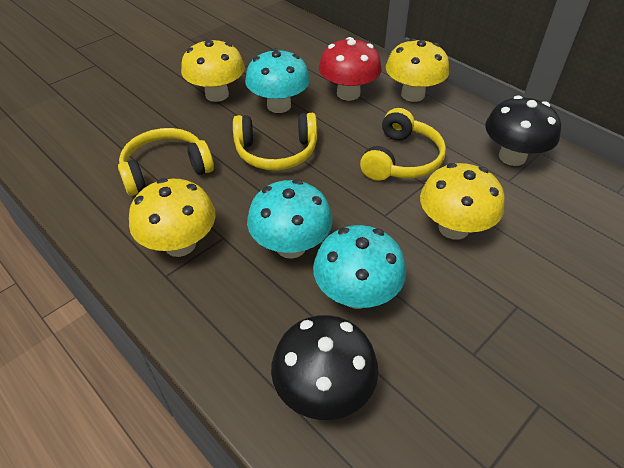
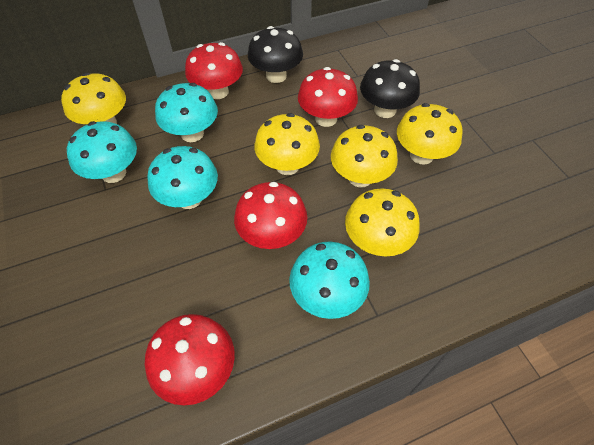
red mushroom: [319,37,382,101] = 1 -> [145,314,235,406] [185,42,243,99] [234,182,308,249] [298,67,358,127] = 4
turquoise mushroom: [245,48,310,113] [247,179,333,259] [313,225,406,309] = 3 -> [67,121,137,183] [147,146,218,209] [155,83,218,142] [289,241,370,319] = 4
yellow headphones: [118,128,214,196] [233,113,317,170] [360,108,446,181] = 3 -> none = 0
yellow mushroom: [129,178,216,257] [181,38,245,102] [386,38,449,102] [420,163,505,240] = 4 -> [61,73,126,124] [254,113,320,175] [331,125,398,187] [345,188,419,256] [397,103,463,165] = 5

